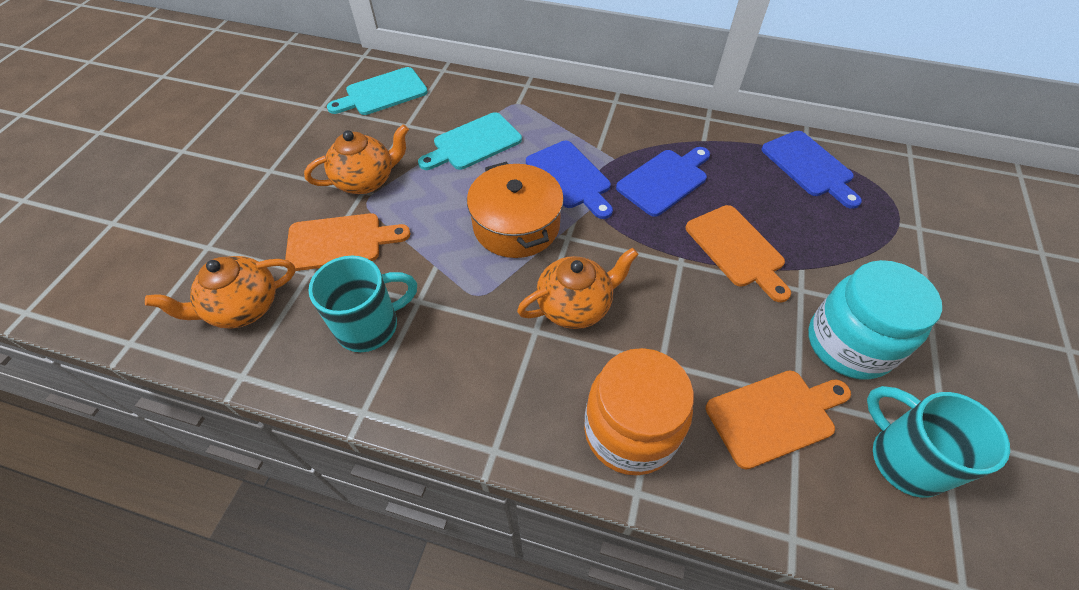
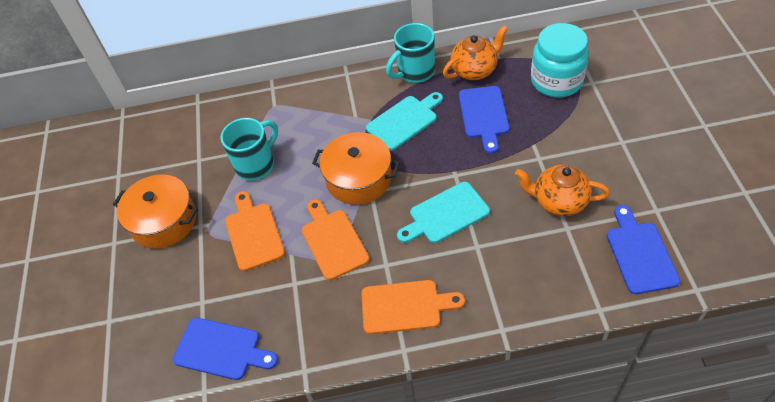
orange jar: [584,348,694,475] = 1 -> none = 0
orange pot: [467,162,564,258] = 1 -> [113,174,198,249] [312,132,400,205] = 2
orange teapot: [145,256,295,328] [304,124,409,194] [517,248,639,329] = 3 -> [443,25,508,80] [515,165,610,216] = 2

